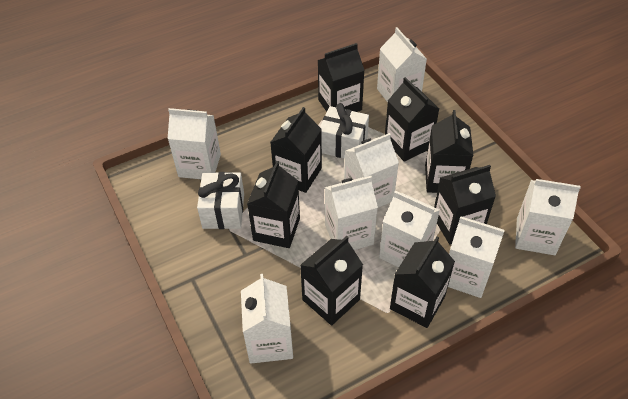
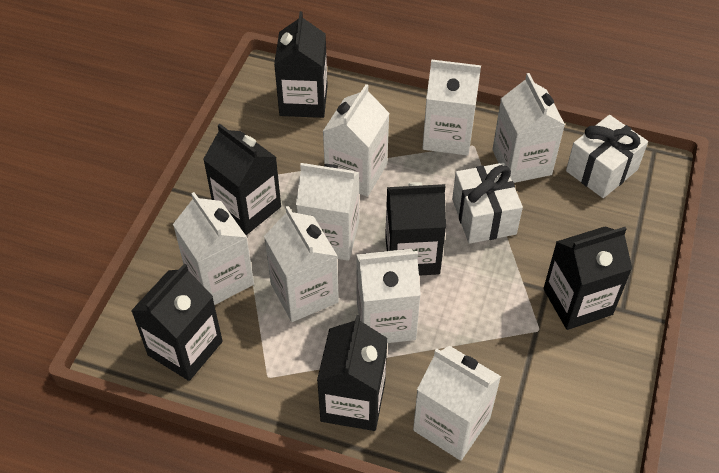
black carton: [247,161,300,248] [270,107,322,193] [300,236,363,326] [318,43,365,112] [385,77,439,162] [390,236,455,328] [425,110,474,193] [434,165,496,244] = 8 -> [131,264,223,381] [203,124,281,235] [274,11,328,118] [317,315,387,431] [385,182,446,276] [543,226,632,330] = 6

